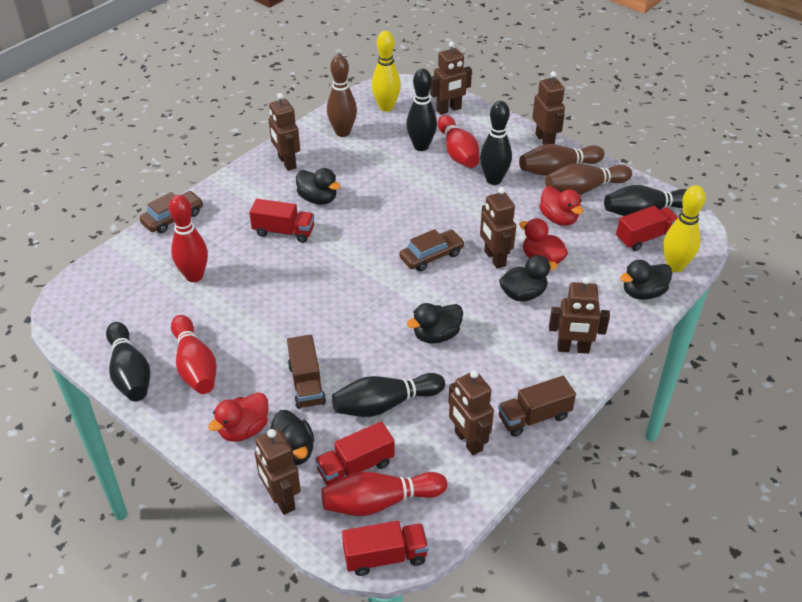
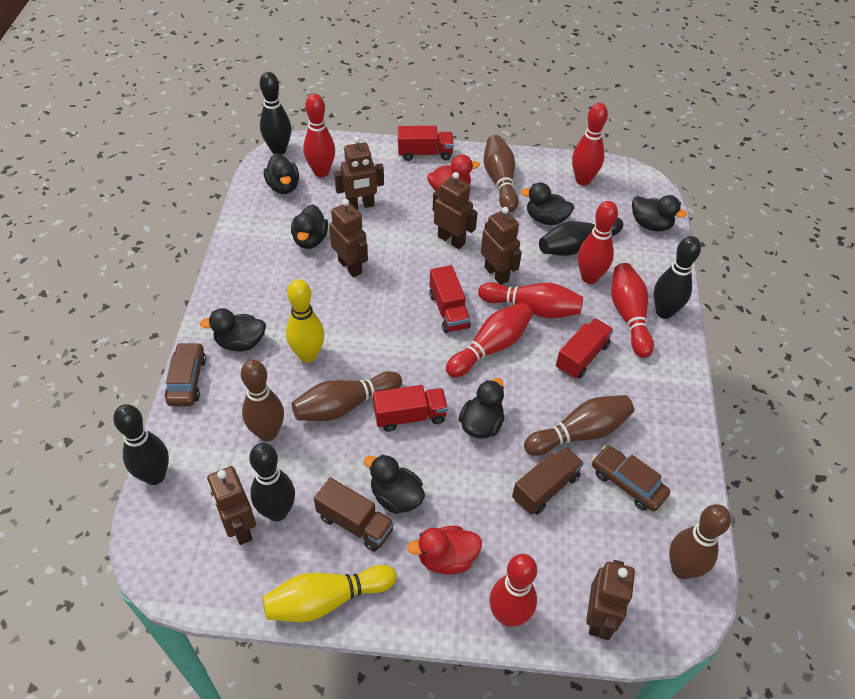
black duck: [271,410,314,465] [296,168,340,205] [407,303,463,344] [499,255,557,301] [620,260,673,300] = 5 -> [200,308,266,351] [264,153,299,194] [291,204,328,249] [364,454,425,514] [458,378,505,439] [521,182,574,225] [632,195,687,231] = 7
brown bowling pin: [327,55,357,137] [519,144,605,176] [545,163,632,195] = 3 -> [241,360,284,441] [292,371,402,421] [484,135,519,212] [524,395,634,456] [669,504,731,579] = 5
brown robot: [255,428,301,515] [269,93,300,171] [430,41,472,115] [448,370,494,455] [480,187,516,269] [532,71,565,145] [549,277,610,354] = 7 -> [207,466,256,545] [329,199,368,277] [334,136,384,210] [433,172,478,249] [481,207,522,285] [586,560,635,640] = 6
red bowling pin: [169,195,208,282] [171,315,217,394] [321,472,447,516] [437,115,480,168] = 4 -> [304,94,335,177] [446,302,533,378] [478,282,583,318] [489,554,537,627] [572,103,608,185] [578,201,618,284] [611,263,654,358] = 7
red duck: [208,392,268,442] [519,218,568,264] [539,186,583,226] = 3 -> [407,526,482,575] [427,154,480,191] = 2

